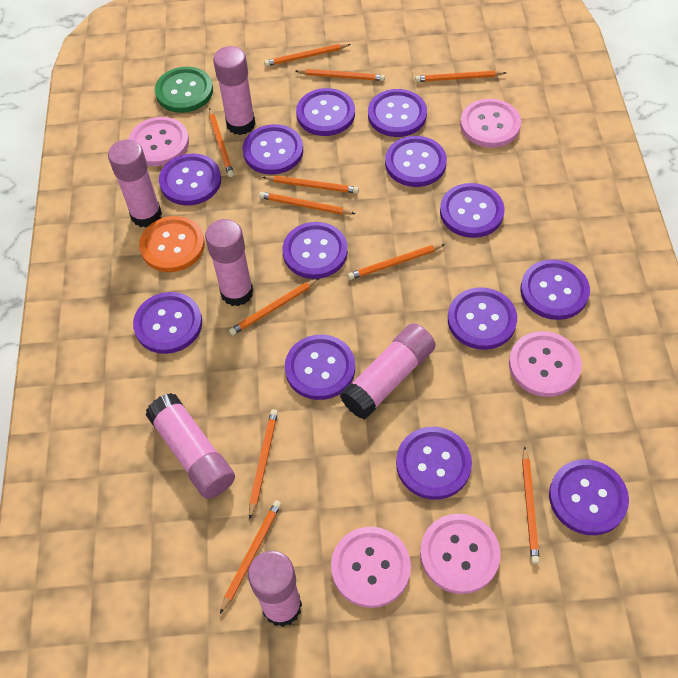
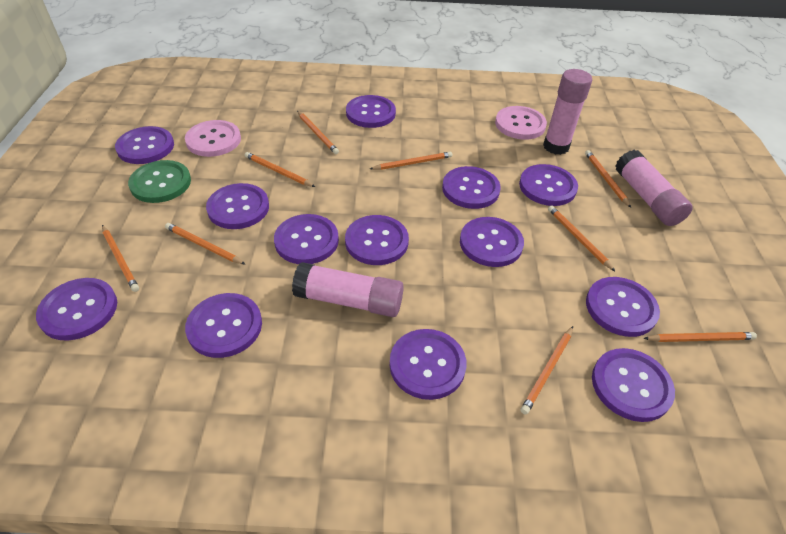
orange button: [139,216,205,272] = 1 -> none = 0
orange pencil: [209,108,234,177] [220,500,281,614] [229,278,319,335] [249,409,278,520] [259,192,355,215] [263,176,359,193] [264,44,351,66] [296,69,385,81] [348,244,445,280] [415,71,506,82] [522,446,540,564] = 11 -> [102,225,139,292] [165,223,246,265] [245,152,315,187] [297,111,339,154] [370,151,452,170] [521,326,573,415] [548,206,615,271] [585,150,631,208] [643,332,757,342] = 9
pink button: [129,117,189,166] [331,527,411,608] [420,514,500,594] [460,99,521,148] [509,331,582,397] = 5 -> [185,120,241,157] [495,106,547,140] = 2
pink glue stick: [108,139,162,227] [145,393,235,499] [205,219,253,306] [213,46,256,135] [248,551,302,627] [340,323,436,419] = 6 -> [292,262,404,317] [543,69,592,155] [615,150,693,226] = 3

